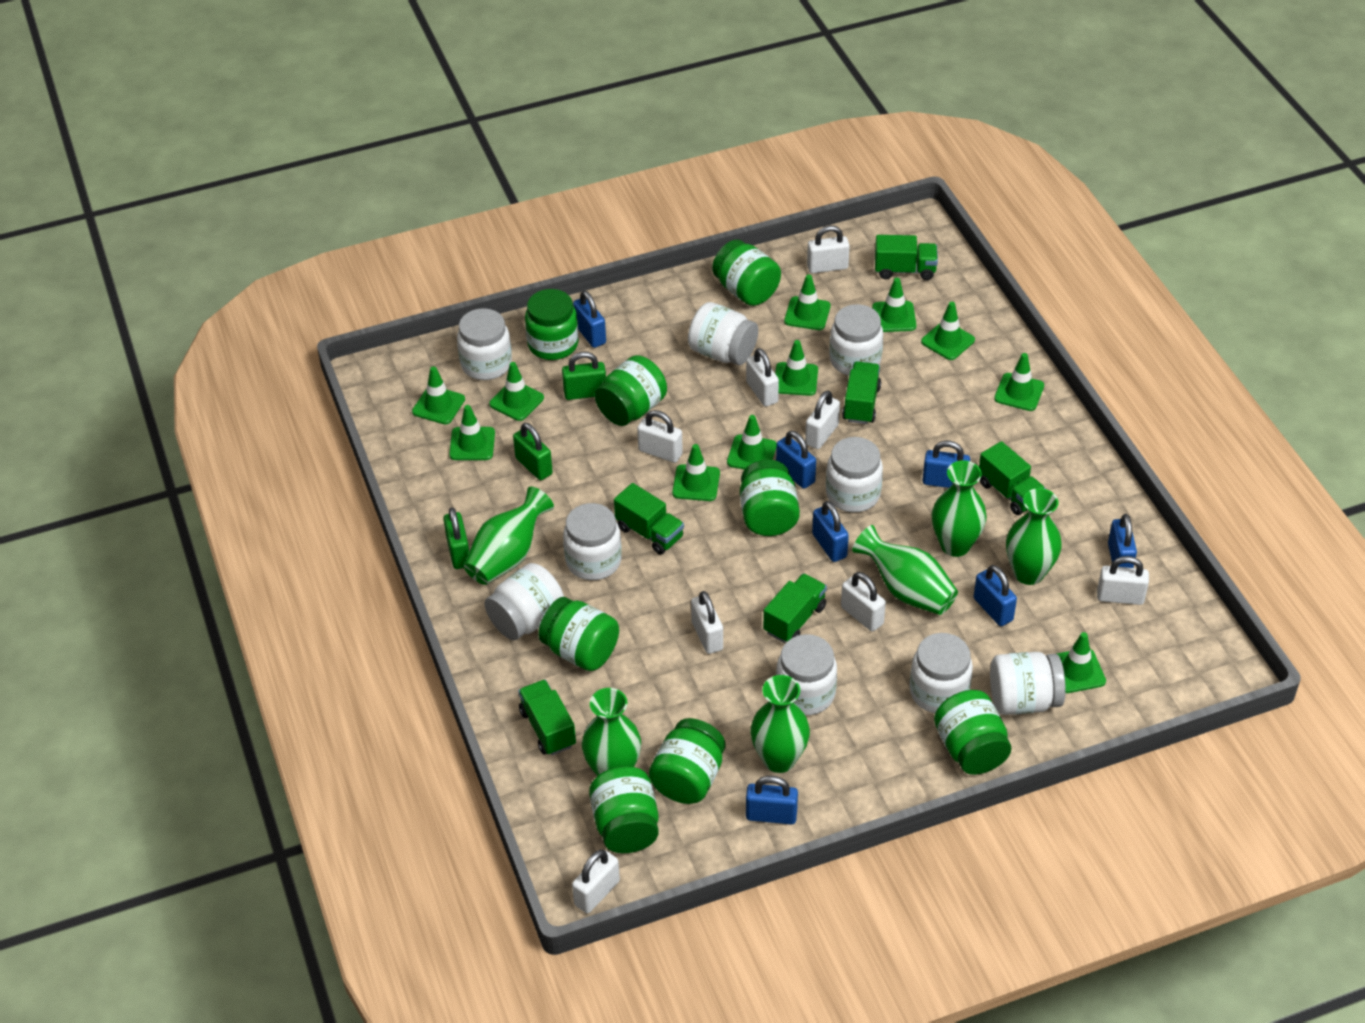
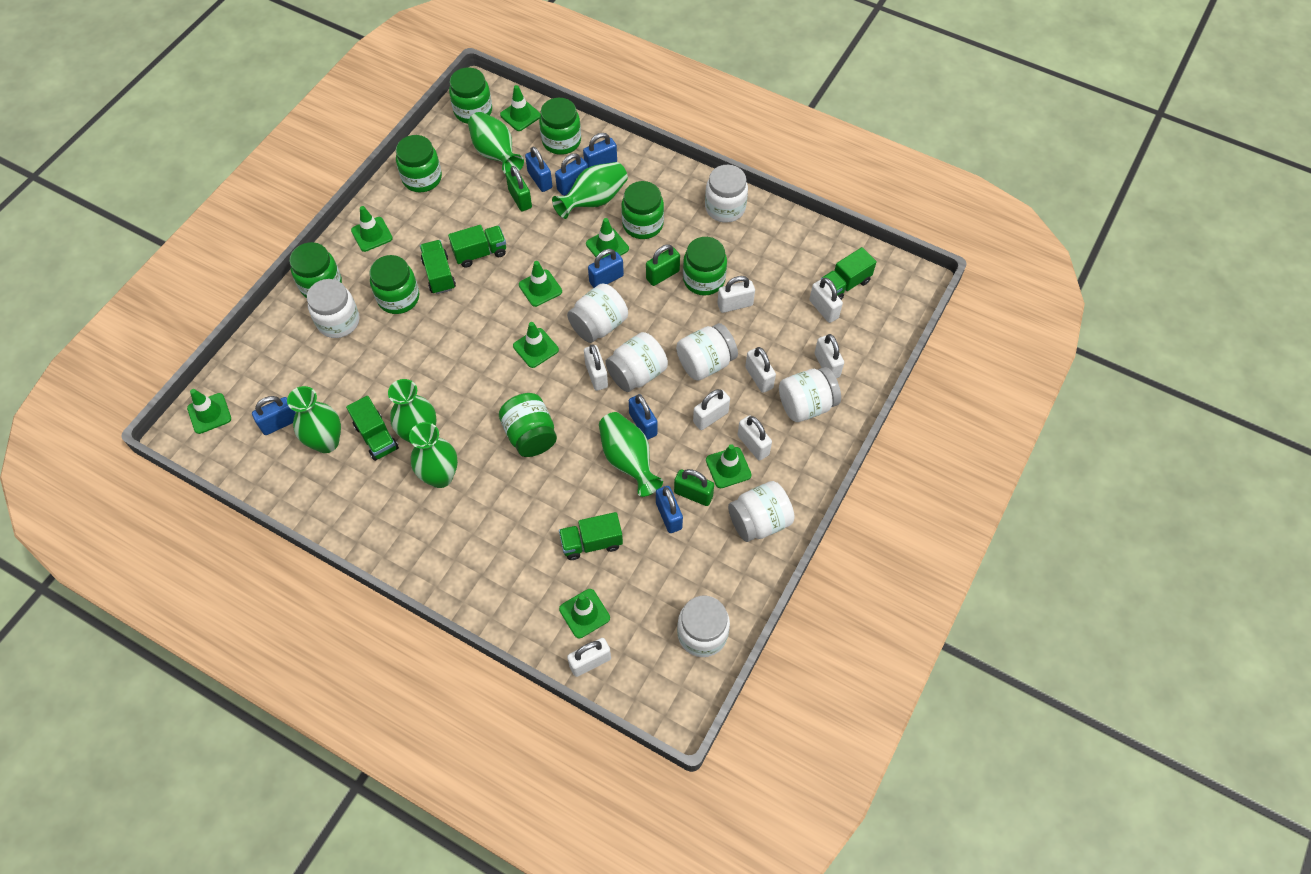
green traffic cone: [412,366,465,424] [449,405,495,460] [489,362,544,421] [672,444,720,501] [727,415,777,470] [775,340,818,396] [784,274,830,330] [872,278,916,332] [921,302,975,360] [994,353,1044,411] [1057,632,1106,693] = 11 -> [187,389,231,434] [351,206,393,252] [500,85,541,131] [513,322,559,368] [519,261,562,307] [559,589,610,638] [586,218,629,259] [706,444,752,488] = 8
green truck: [518,680,576,755] [614,483,684,555] [763,573,827,643] [842,361,881,424] [875,235,938,280] [979,441,1046,515] = 6 -> [346,396,399,461] [420,240,456,294] [448,225,506,267] [559,512,623,560] [821,247,877,300] = 5
white jar: [457,308,512,380] [484,563,564,640] [563,503,622,580] [688,302,758,365] [776,634,837,715] [826,437,883,512] [829,304,883,375] [910,633,973,713] [990,652,1066,715] = 9 -> [307,279,359,338] [567,283,628,343] [605,332,668,392] [676,323,738,381] [677,596,730,657] [705,165,748,223] [728,481,794,542] [779,367,841,422] = 8

